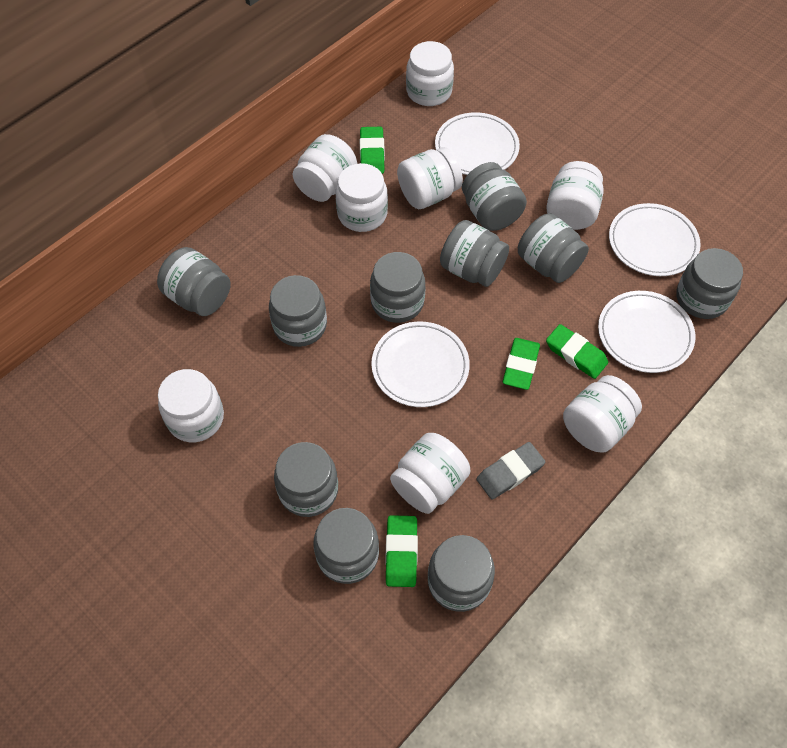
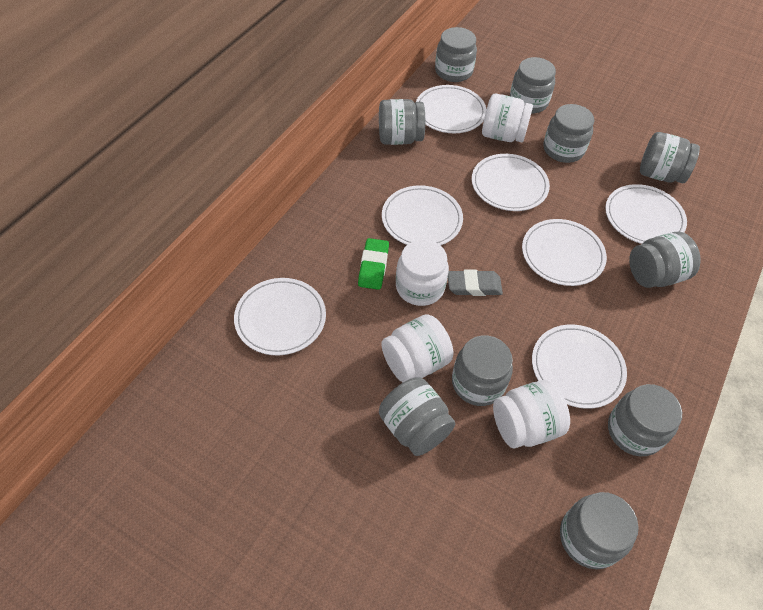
green eraser: [360,127,385,174] [385,515,418,587] [503,338,540,390] [546,324,608,379] = 4 -> [358,238,389,290] = 1
white jar: [158,369,224,442] [293,134,357,202] [336,163,388,232] [390,433,471,514] [397,147,463,209] [406,41,454,106] [546,161,604,230] [563,375,642,453] = 8 -> [381,314,453,382] [396,239,449,306] [482,94,533,142] [493,380,570,449] = 4
white plate: [371,321,470,407] [435,112,520,175] [598,291,695,373] [609,203,701,276] = 4 -> [234,278,326,355] [382,185,463,246] [416,85,486,133] [472,154,550,211] [522,219,607,286] [532,325,627,409] [605,184,687,244] = 7

